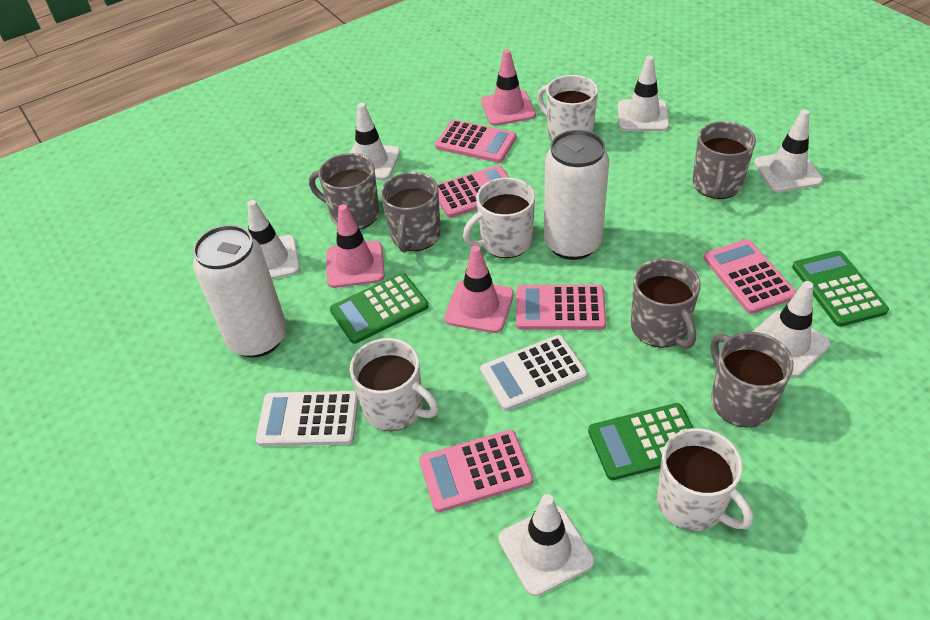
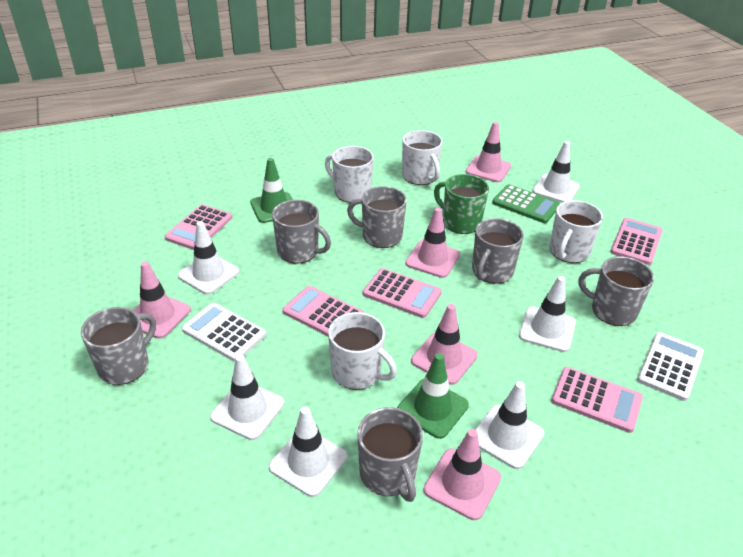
green calculator: [330,273,429,344] [588,403,694,480] [792,251,889,327] = 3 -> [492,184,560,223] = 1
green mug: none = 0 -> [434,174,489,234] = 1
green traffic cone: none = 0 -> [250,158,293,223] [397,353,469,439] = 2
grey mug: [309,153,379,230] [381,172,441,253] [631,258,701,349] [693,121,756,199] [710,332,794,428] = 5 -> [81,307,156,385] [272,200,331,264] [347,186,407,248] [357,407,423,502] [472,218,524,284] [579,256,654,326] = 6
pink traffic cone: [326,204,385,288] [444,245,514,333] [481,49,536,126] = 3 -> [133,261,191,339] [405,207,460,278] [411,304,478,385] [424,429,501,520] [466,122,511,182] = 5
white can: [193,225,287,357] [544,130,609,260] = 2 -> none = 0

